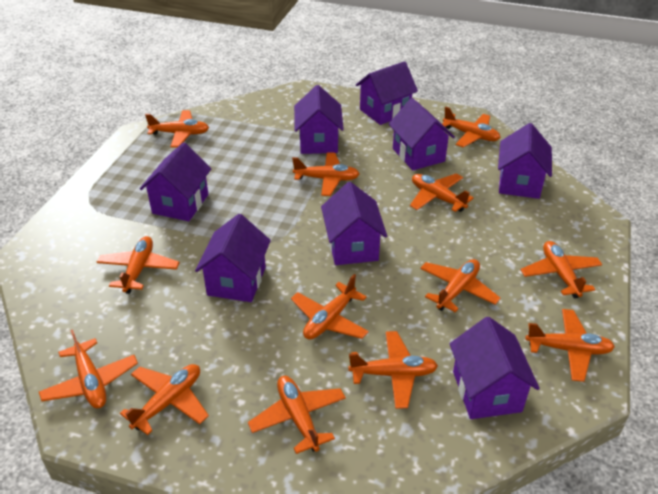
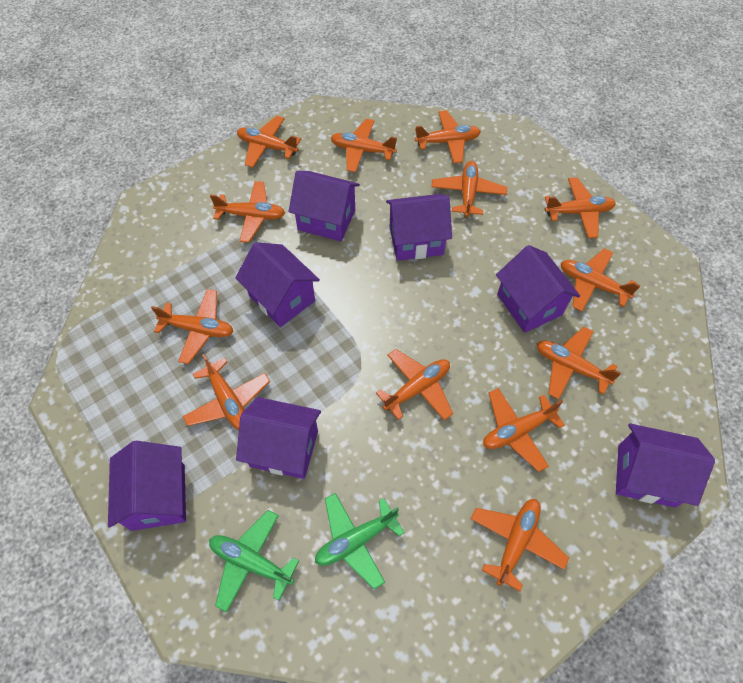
green plane: none = 0 -> [209,510,299,612] [315,493,405,589] = 2
purple house: [140,142,211,221] [195,214,271,302] [294,85,344,154] [321,182,387,265] [356,61,418,125] [388,98,455,170] [450,317,540,419] [498,123,552,199] = 8 -> [108,441,186,531] [235,242,320,327] [236,397,321,479] [288,171,360,241] [386,194,452,261] [496,245,580,333] [616,423,715,508] = 7

